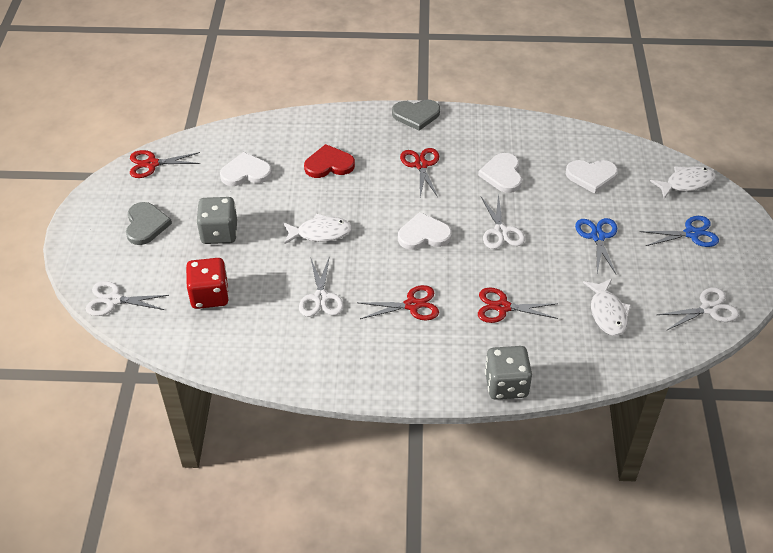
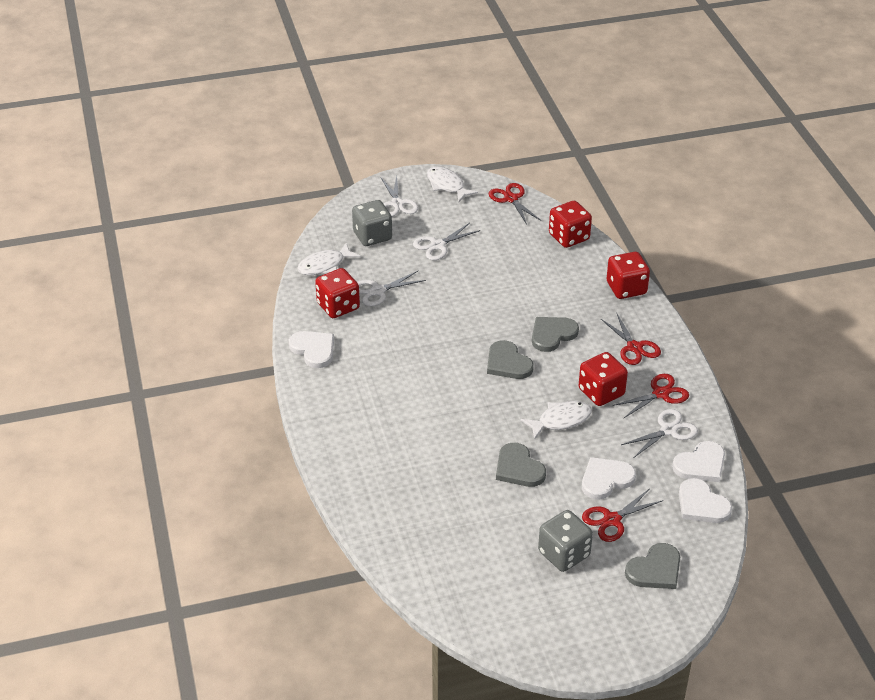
blue scissors: [575,218,617,274] [640,216,719,247] = 2 -> none = 0
grey heart: [126,202,172,245] [392,99,440,131] = 2 -> [487,340,534,379] [496,443,546,487] [532,317,579,352] [625,543,680,589] = 4
red dice: [186,258,229,309] = 1 -> [315,268,360,318] [549,201,592,248] [579,352,628,406] [607,252,650,299] = 4
red heart: [304,144,355,178] = 1 -> none = 0

